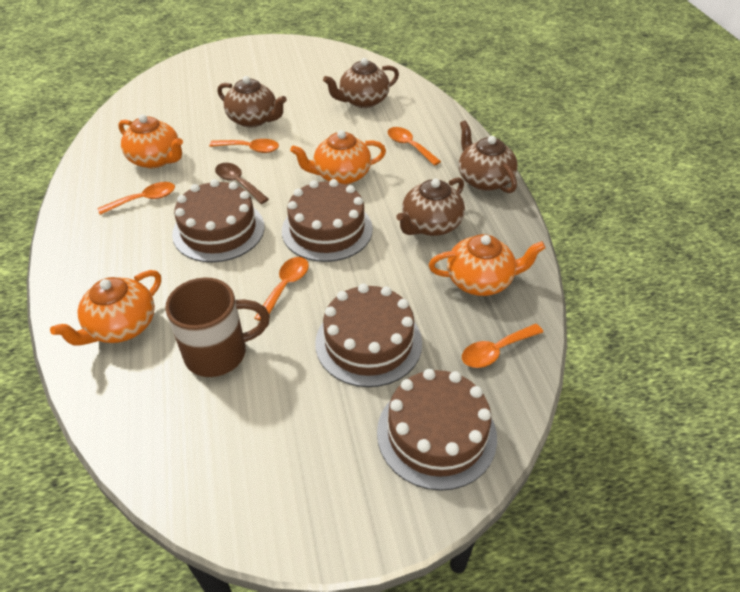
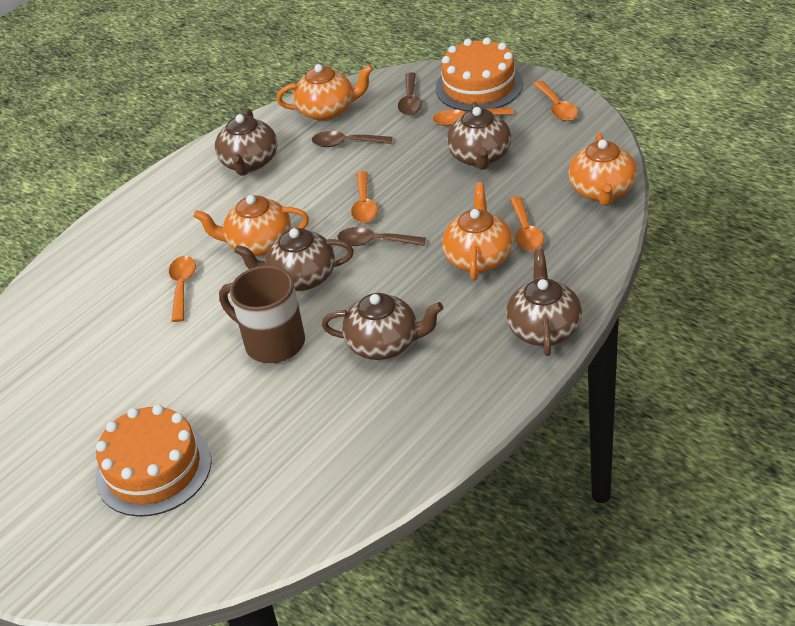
brown cake: [172,179,264,262] [282,179,373,262] [315,284,422,387] [377,369,497,491] = 4 -> none = 0
brown spoon: [215,163,269,204] = 1 -> [312,131,392,147] [338,227,426,246] [398,72,422,115] = 3
brown teapot: [217,76,287,128] [323,58,399,108] [396,177,465,236] [459,121,518,193] = 4 -> [215,108,277,176] [234,228,354,291] [322,293,443,360] [447,101,511,170] [506,248,582,356] = 5
orange cake: none = 0 -> [96,404,212,517] [436,38,523,111] = 2

